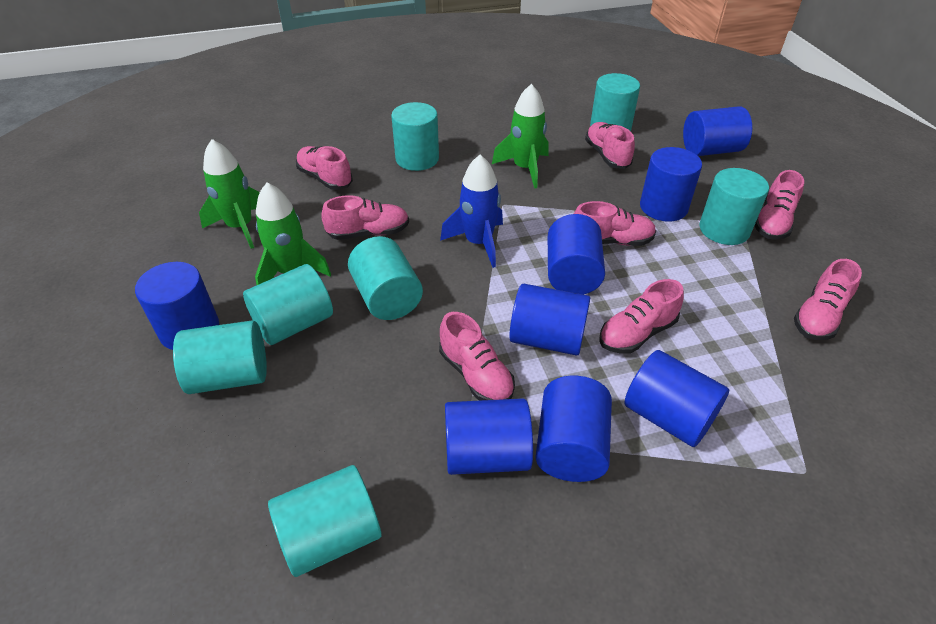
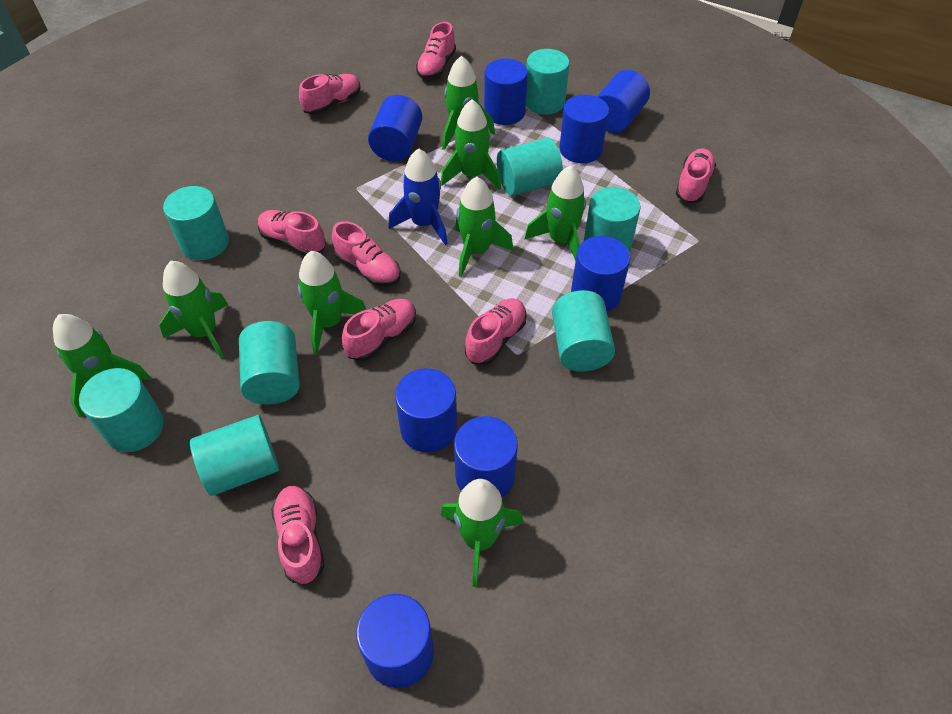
green rocket: [199,139,260,249] [255,182,331,285] [492,84,549,188] = 3 -> [53,314,151,418] [159,261,228,360] [298,251,366,355] [441,99,501,190] [441,479,524,587] [442,55,495,150] [455,177,514,277] [525,165,586,261] = 8
turquoise cylinder: [173,320,267,394] [243,264,333,345] [268,465,381,577] [348,236,423,320] [391,102,439,171] [590,73,640,131] [699,168,769,245] = 7 -> [79,368,164,452] [163,186,229,260] [190,415,279,496] [239,321,300,405] [497,138,563,196] [526,49,569,115] [552,290,615,372] [584,187,641,252] = 8

